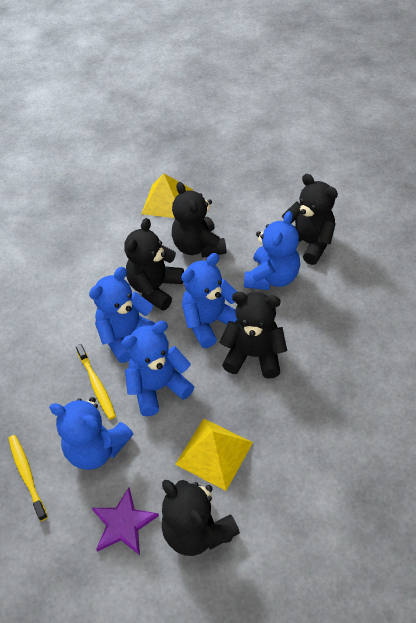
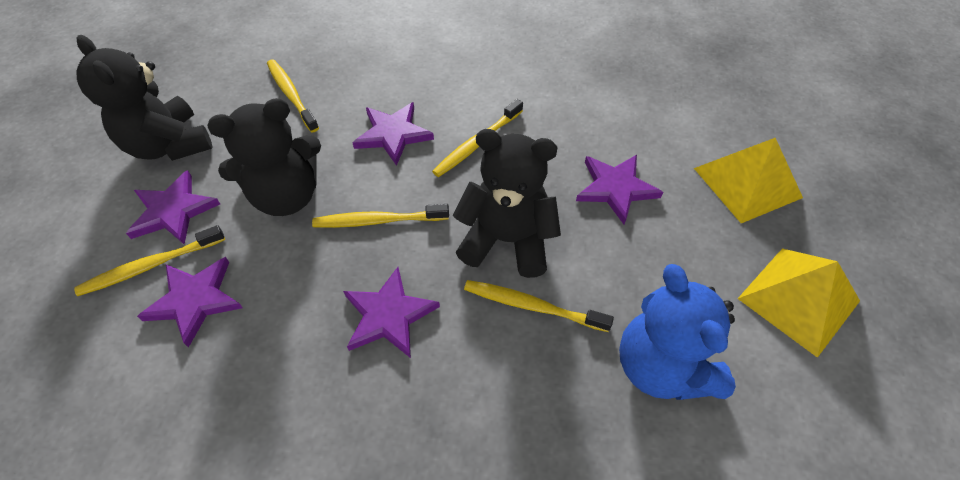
black teddy bear: [124,218,184,311] [162,480,240,556] [172,182,227,258] [219,292,287,379] [282,174,338,265] = 5 -> [76,35,213,161] [207,98,321,216] [452,129,561,278] = 3
blue teddy bear: [49,397,134,470] [89,267,155,363] [121,321,194,416] [181,253,237,348] [244,211,300,290] = 5 -> [619,264,736,400] = 1
purple star: [92,488,159,555] = 1 -> [126,170,220,244] [137,257,243,348] [343,267,440,358] [352,102,434,166] [576,155,663,224] = 5
yellow toothbrush: [8,435,48,521] [76,344,116,420] = 2 -> [74,225,225,296] [267,59,319,132] [312,204,449,228] [432,99,523,177] [464,280,614,332] = 5

